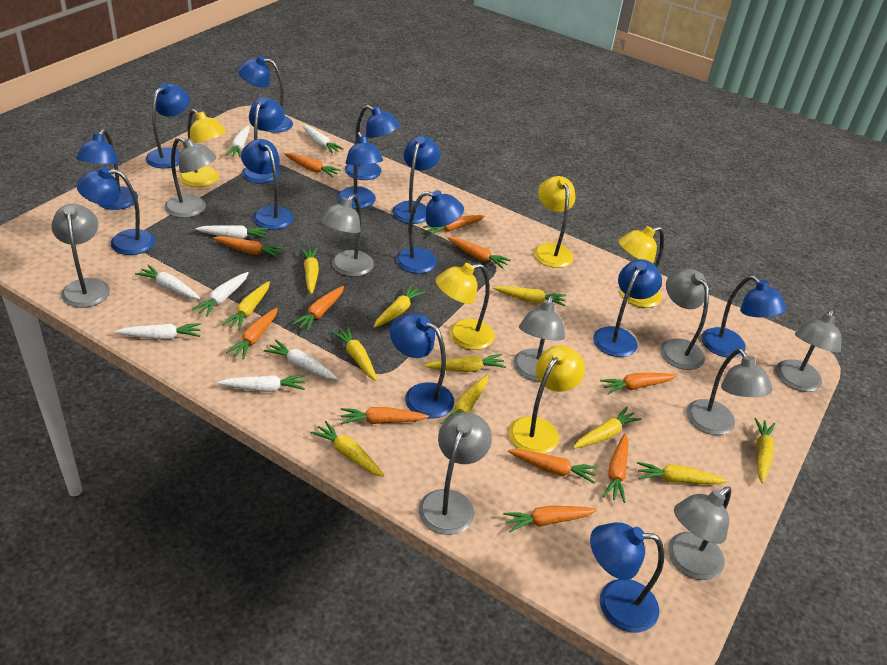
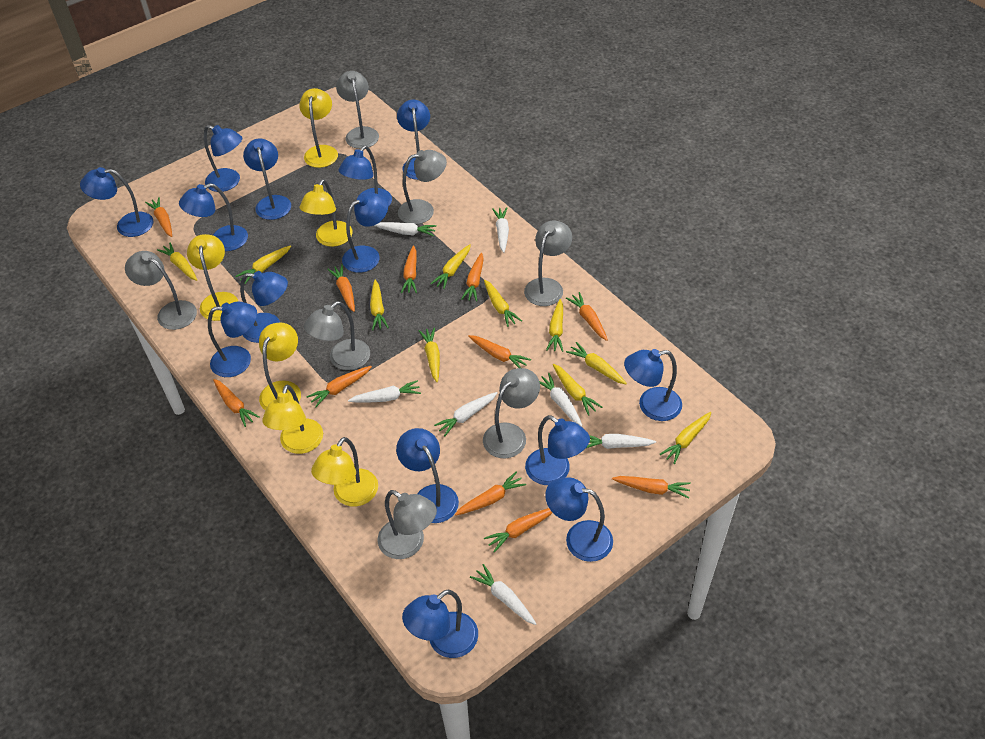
grey lamp: [51,204,110,308] [165,137,217,218] [320,194,374,277] [419,412,492,535] [513,296,565,381] [660,269,709,370] [668,486,731,580] [686,349,773,435] [776,309,841,392] = 9 -> [125,251,197,330] [304,301,370,370] [336,71,379,149] [378,490,437,559] [398,150,447,224] [483,368,540,458] [524,221,572,306] = 7
white carrot: [115,323,201,340] [135,265,200,299] [192,272,249,317] [195,225,269,239] [217,375,305,392] [225,126,250,158] [264,340,338,380] [302,125,344,154] = 8 -> [348,380,421,402] [374,222,437,236] [434,392,497,436] [470,564,536,625] [492,207,509,253] [539,373,583,427] [586,434,656,449] = 7
yellow carrot: [222,281,270,330] [300,247,319,294] [311,421,384,477] [331,326,377,381] [374,285,426,328] [424,354,506,372] [440,375,488,424] [493,286,566,306] [573,407,641,449] [637,462,728,484] [754,418,775,483] = 11 -> [157,243,197,281] [235,245,291,284] [370,280,389,330] [419,327,440,383] [430,244,471,289] [484,280,522,327] [546,299,563,352] [552,364,602,416] [566,342,627,384] [660,412,711,464] = 10
yellow lamp: [180,109,226,187] [436,263,495,350] [509,345,585,454] [534,176,575,268] [618,226,664,308] = 5 -> [187,234,238,321] [259,322,301,411] [262,384,323,454] [299,88,338,168] [300,179,353,247] [311,437,378,507] = 6

